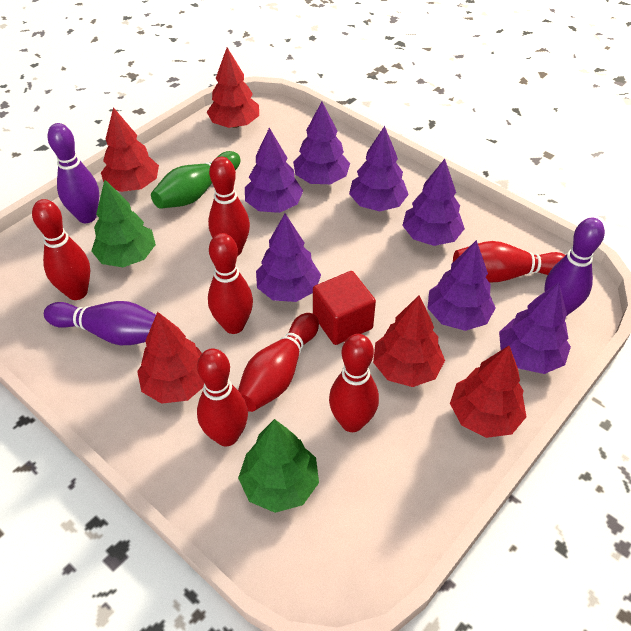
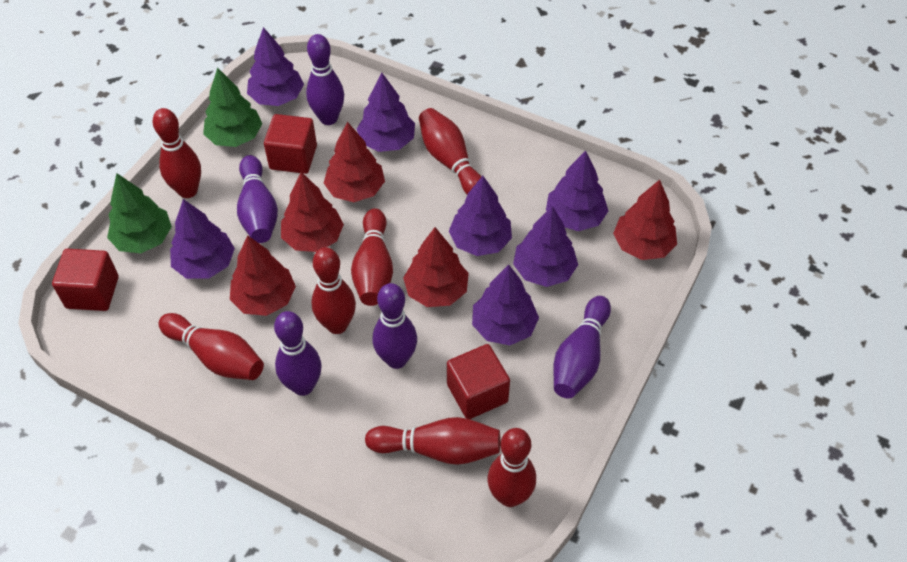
green bowling pin: [151,151,241,209] = 1 -> none = 0
purple bowling pin: [44,301,156,345] [47,123,99,223] [544,218,605,316] = 3 -> [237,155,278,243] [274,311,322,396] [306,34,344,125] [373,283,417,369] [553,296,611,398] = 5
red cube: [313,271,376,345] = 1 -> [52,249,119,311] [264,114,317,174] [447,344,510,419] = 3

